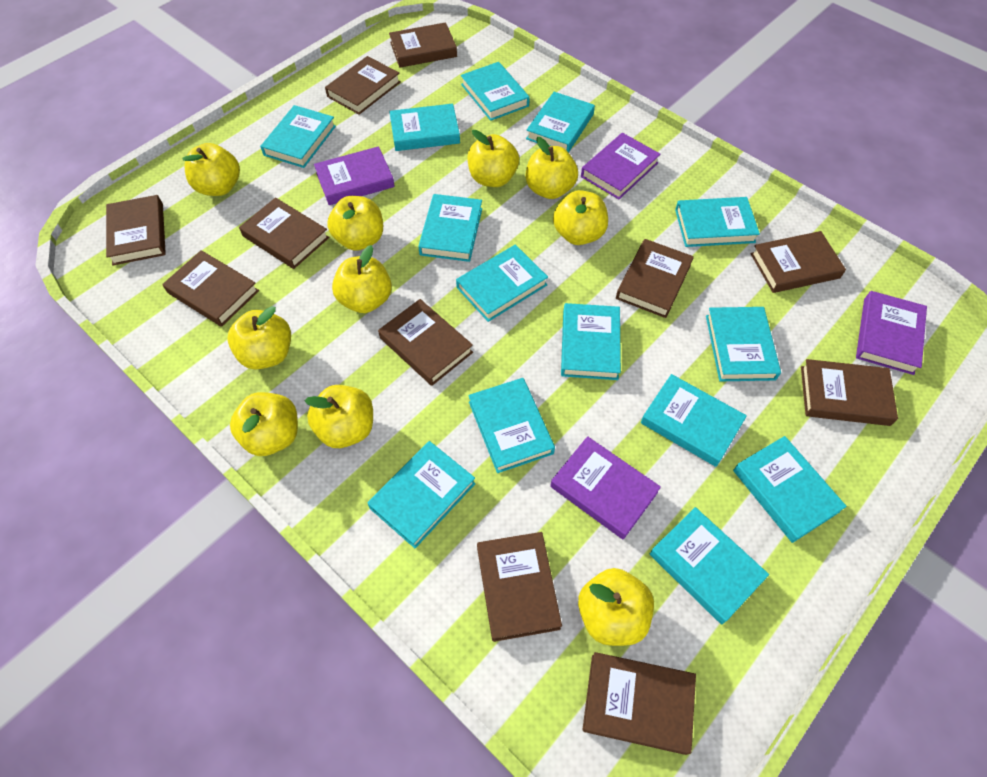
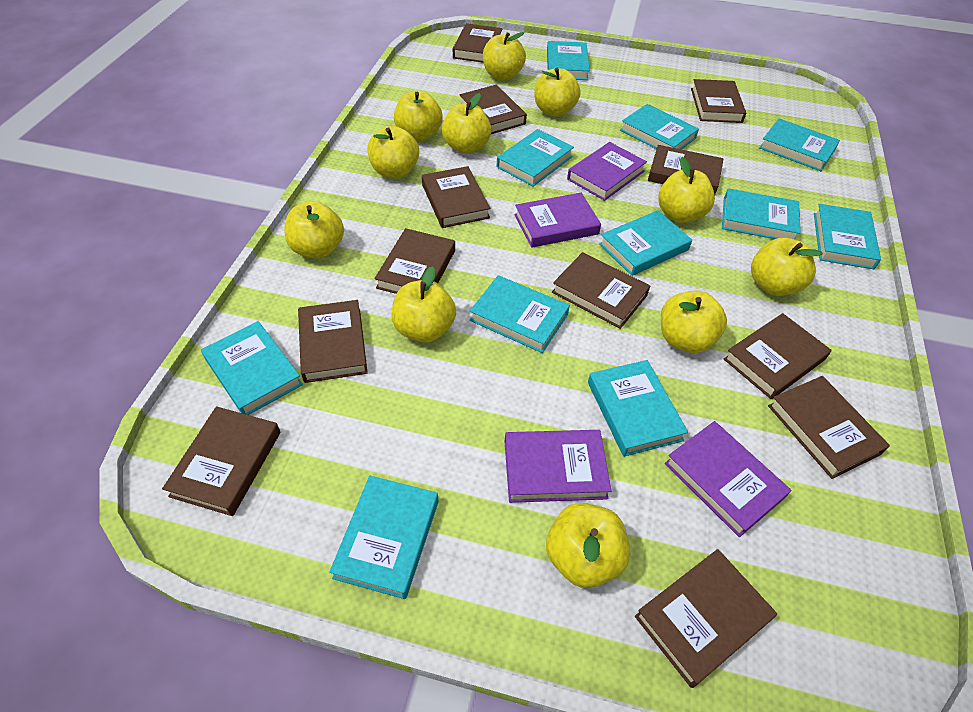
brown book: [106,195,166,265] [162,250,259,327] [239,197,329,269] [325,56,401,115] [378,299,473,386] [389,22,457,68] [477,532,562,642] [582,652,696,755] [616,239,694,318] [750,231,846,293] [801,359,898,426] = 11 -> [162,407,281,516] [298,300,368,383] [375,228,455,294] [422,166,490,228] [453,23,502,63] [460,85,527,134] [552,252,650,329] [635,549,777,688] [648,145,723,195] [691,79,746,123] [724,313,832,399] [768,376,890,479] = 12
turquoise book: [260,105,336,168] [368,441,476,548] [389,104,460,151] [418,194,482,262] [456,245,548,322] [461,62,530,121] [468,378,555,473] [526,92,595,153] [561,303,621,380] [641,374,747,467] [650,507,769,624] [675,197,760,247] [706,307,781,381] [733,436,847,543] = 14 -> [201,321,303,415] [329,476,438,599] [470,275,570,353] [497,129,574,187] [547,41,590,80] [588,360,688,457] [599,210,692,276] [620,104,699,149] [722,188,801,240] [759,118,840,171] [814,204,881,269] = 11
yellow apple: [183,143,240,196] [227,306,291,369] [230,392,298,456] [304,385,373,448] [327,196,383,251] [332,245,392,313] [467,130,519,187] [526,137,578,199] [553,190,608,245] [578,568,654,646] = 10 -> [284,201,344,258] [368,126,419,178] [392,266,456,342] [394,91,443,141] [442,93,491,154] [483,32,526,80] [534,68,581,117] [546,503,630,588] [658,157,715,223] [661,291,727,353] [751,238,823,296] = 11

